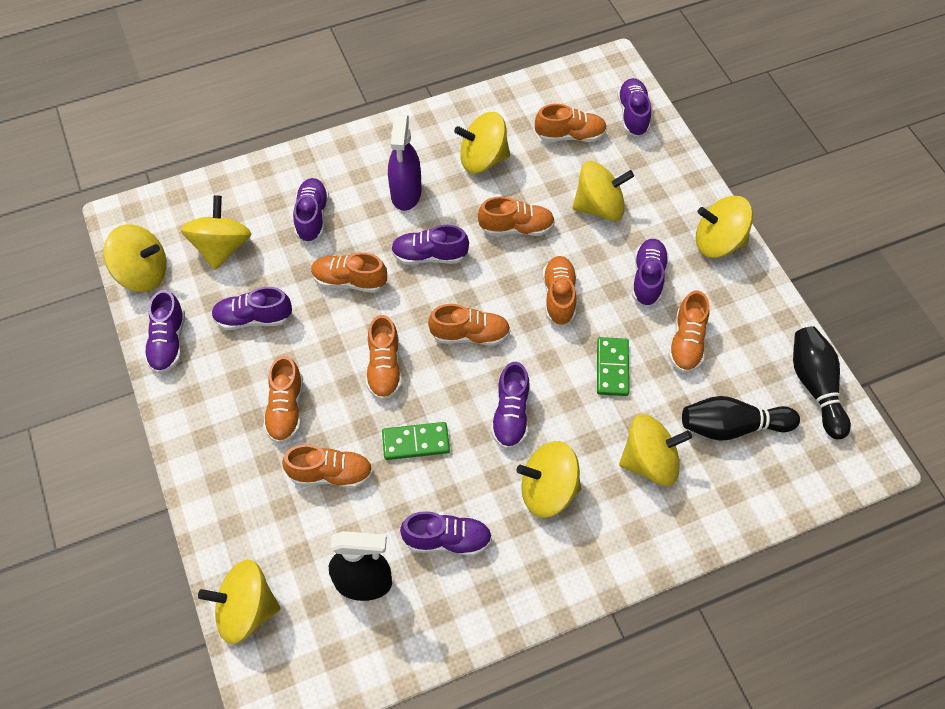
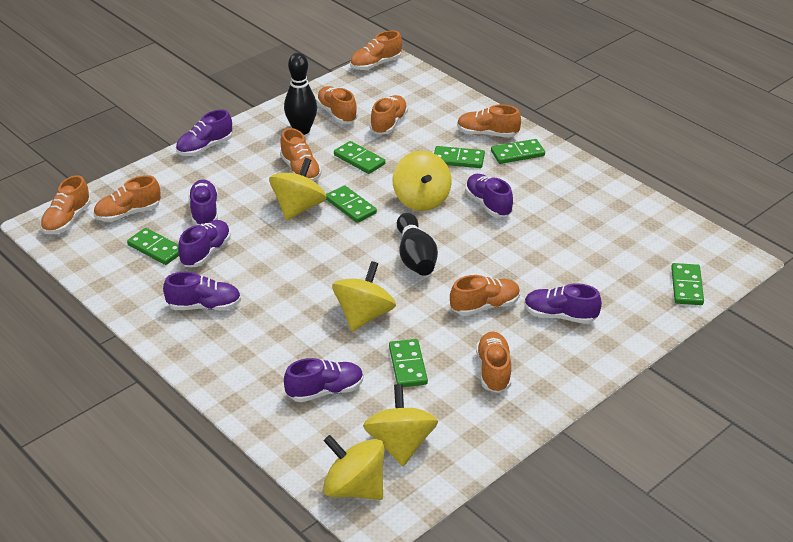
black spray bottle: [329,531,392,601] = 1 -> none = 0
green domino: [382,422,450,460] [597,337,629,396] = 2 -> [127,228,179,265] [326,185,377,223] [334,141,385,174] [389,339,428,387] [434,146,485,168] [491,139,545,164] [671,263,704,305] = 7
purple shoe: [144,290,185,374] [212,287,292,330] [293,178,329,243] [391,225,469,265] [400,511,492,556] [491,362,530,449] [617,78,651,137] [632,239,669,306] = 8 -> [163,272,241,310] [176,109,232,156] [178,220,231,267] [188,180,218,225] [284,358,363,402] [465,174,513,217] [524,283,602,324] = 7
purple spray bottle: [388,115,421,211] = 1 -> none = 0
yellow spinning top: [103,224,167,292] [181,195,251,270] [198,559,281,644] [454,112,510,174] [517,441,582,518] [572,161,634,221] [619,414,692,486] [696,196,753,258] = 8 -> [269,158,327,220] [323,435,384,500] [332,261,396,331] [363,384,438,466] [392,151,452,211] = 5

